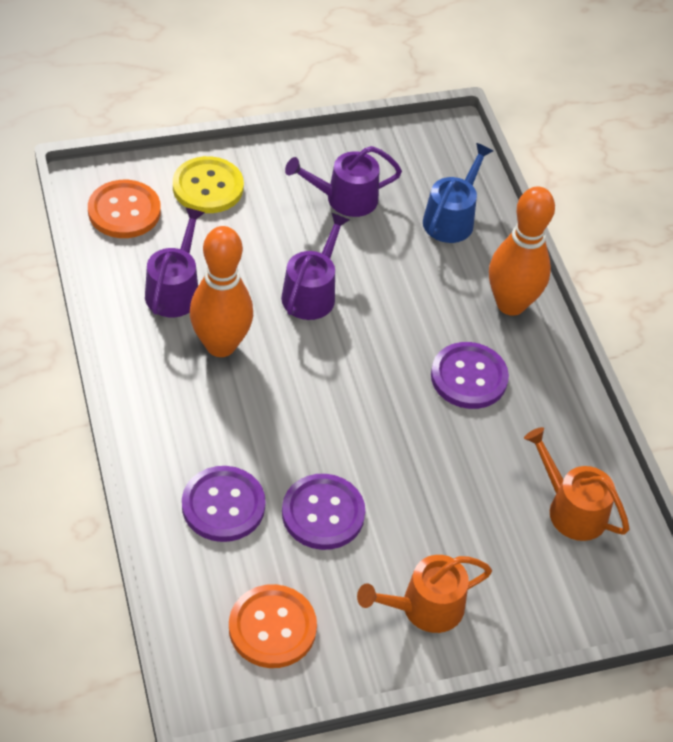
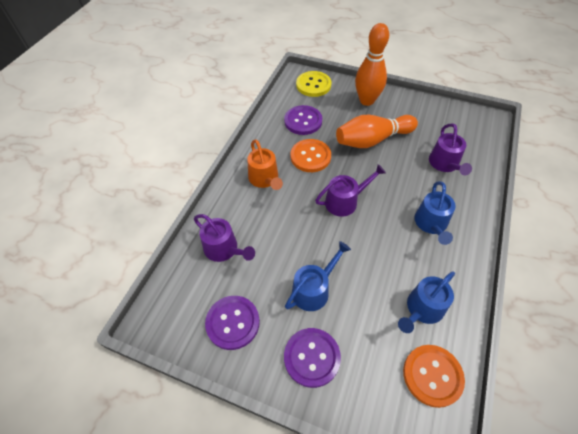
blue watering can: [423,143,493,243] = 1 -> [285,241,351,311] [398,271,455,333] [415,181,456,245] = 3
orange watering can: [357,555,492,633] [524,427,630,541] = 2 -> [247,140,283,190] = 1

